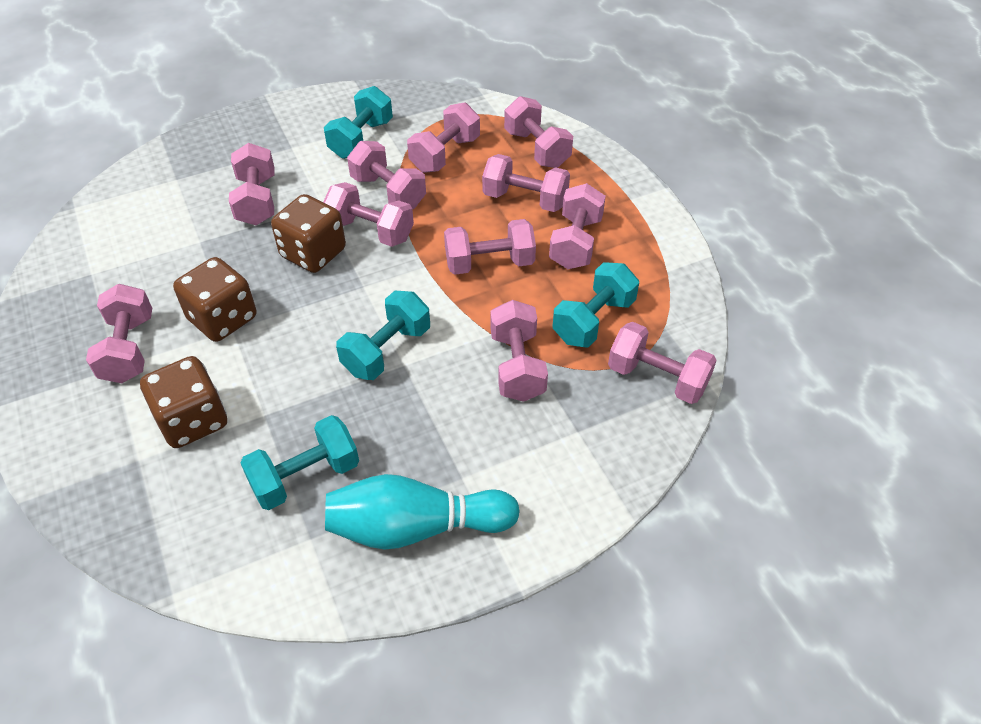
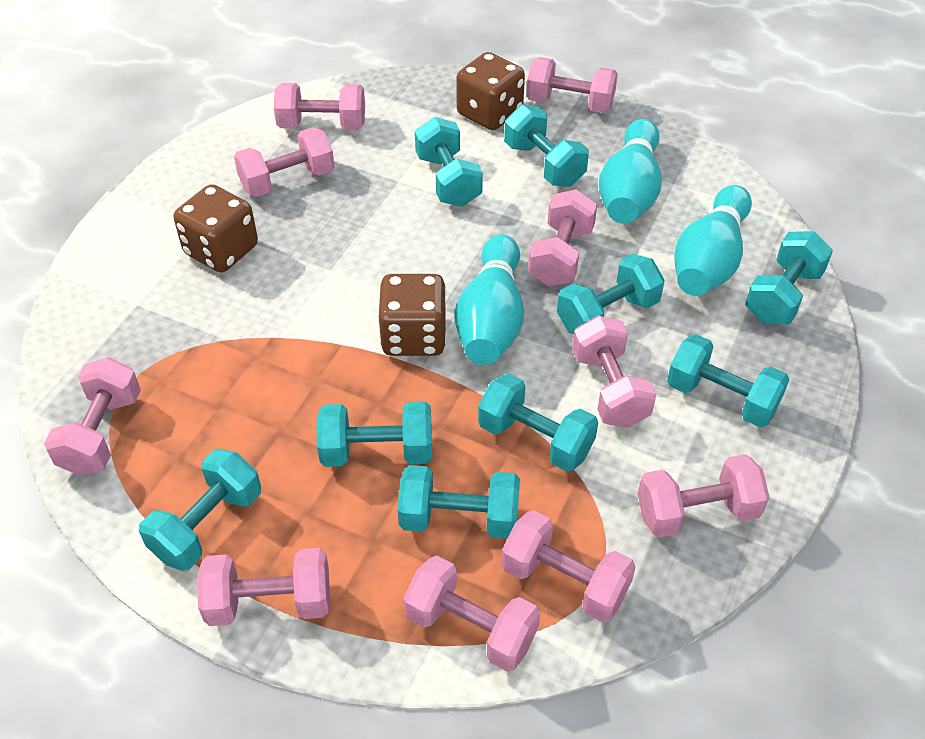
pink dumbbell: [86,284,152,383] [229,143,275,225] [323,182,414,247] [347,141,426,209] [407,102,480,173] [444,219,536,275] [482,154,570,212] [490,300,548,402] [504,96,573,168] [549,183,606,269] [608,322,717,404] = 11 -> [44,357,141,476] [197,548,330,626] [234,127,335,197] [274,83,365,130] [404,556,540,672] [502,510,636,623] [527,57,618,113] [528,189,597,286] [572,316,656,428] [638,454,769,538] = 10
turquoise bowling pin: [325,474,520,550] = 1 -> [455,234,524,365] [599,119,662,224] [674,185,752,296] = 3
turquoise dumbbell: [240,415,359,510] [324,86,393,159] [336,291,430,380] [553,262,639,347] = 4 -> [139,449,261,571] [317,402,432,467] [398,465,520,539] [415,117,483,207] [478,373,598,472] [504,105,589,187] [557,254,665,335] [667,334,789,427] [745,231,833,325] = 9

